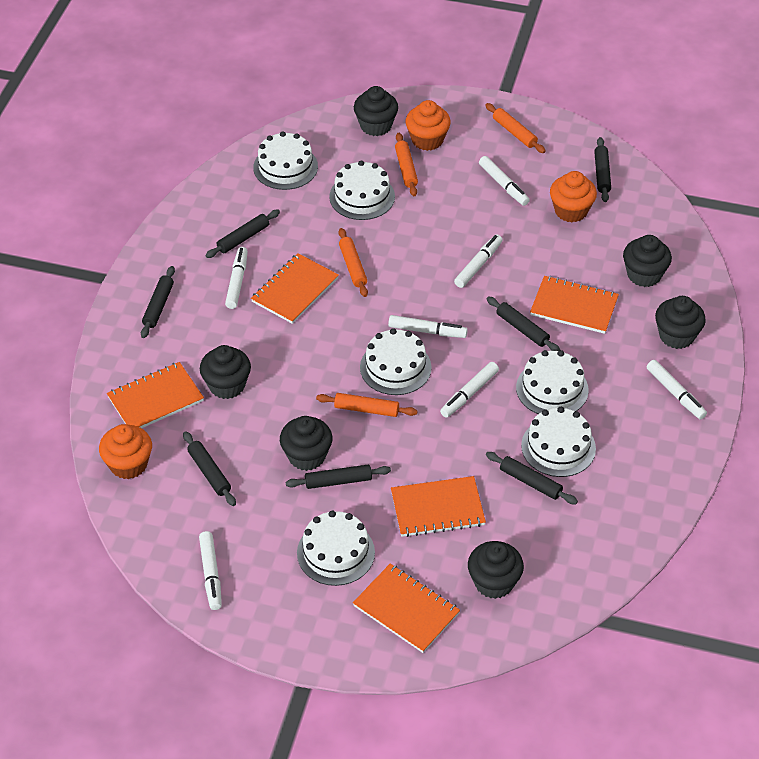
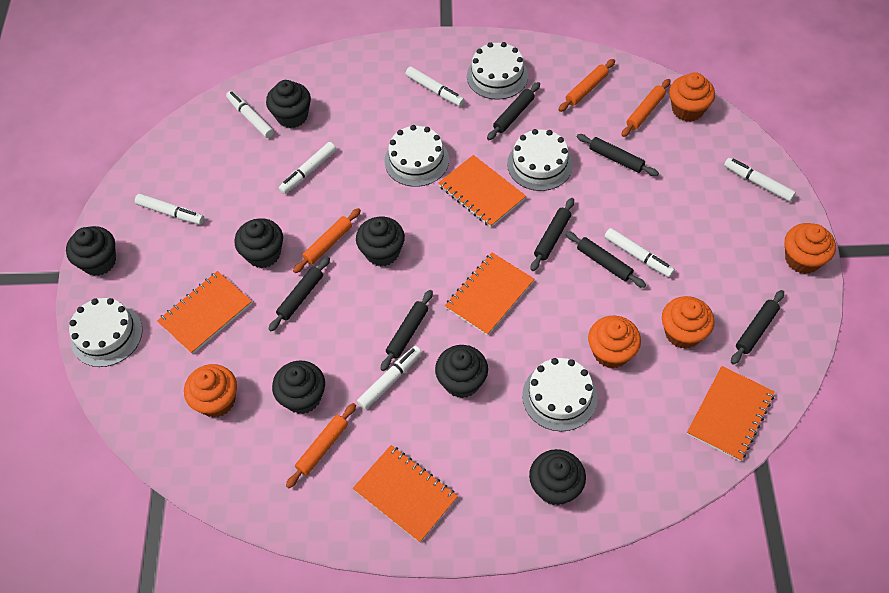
black cupcake: [200,345,251,399] [280,416,333,471] [354,86,398,136] [468,541,524,599] [623,235,672,287] [655,296,706,349] = 6 -> [66,226,116,276] [234,218,283,268] [266,80,311,128] [272,360,325,414] [356,217,405,266] [435,345,488,398] [529,449,586,505] = 7
orange cupcake: [99,424,152,479] [406,100,451,151] [550,171,597,222] = 3 -> [184,364,237,418] [588,316,641,369] [662,296,714,349] [669,72,715,122] [784,223,836,274] = 5
white cake: [253,132,318,190] [297,511,375,586] [329,161,395,220] [360,328,432,395] [516,350,589,414] [521,407,596,477] = 6 -> [69,298,142,367] [384,125,449,187] [467,42,528,100] [507,129,573,191] [522,358,598,431] = 5

